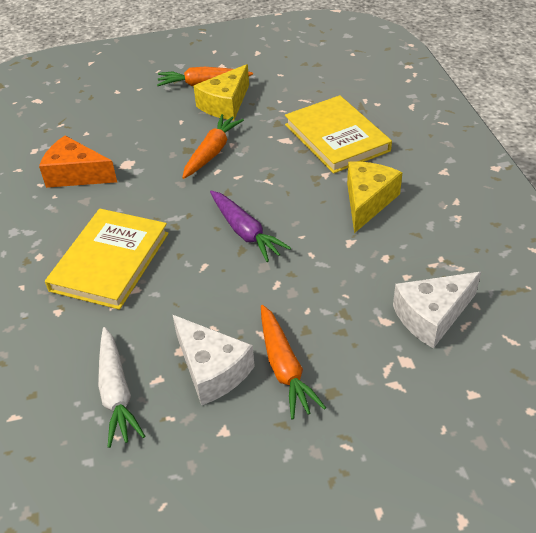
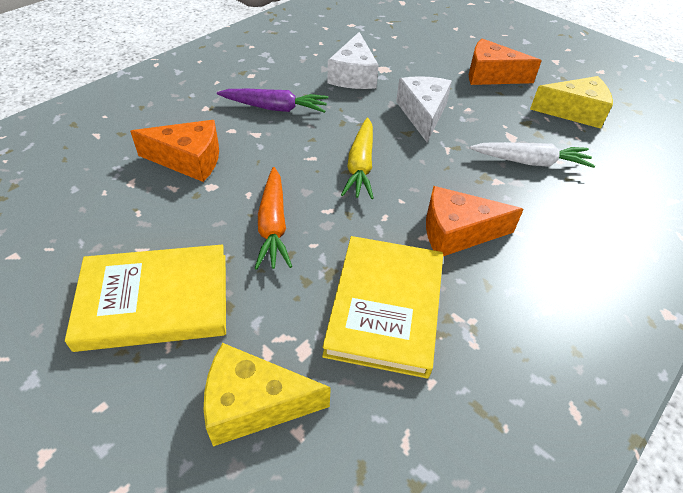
orange carrot: [157,67,253,86] [182,114,244,179] [261,305,326,420] = 3 -> [254,167,292,270] = 1
orange cheese: [39,136,117,188] = 1 -> [130,120,219,182] [426,186,524,256] [469,39,542,85] = 3
yellow carrot: none = 0 -> [341,118,373,199] = 1

